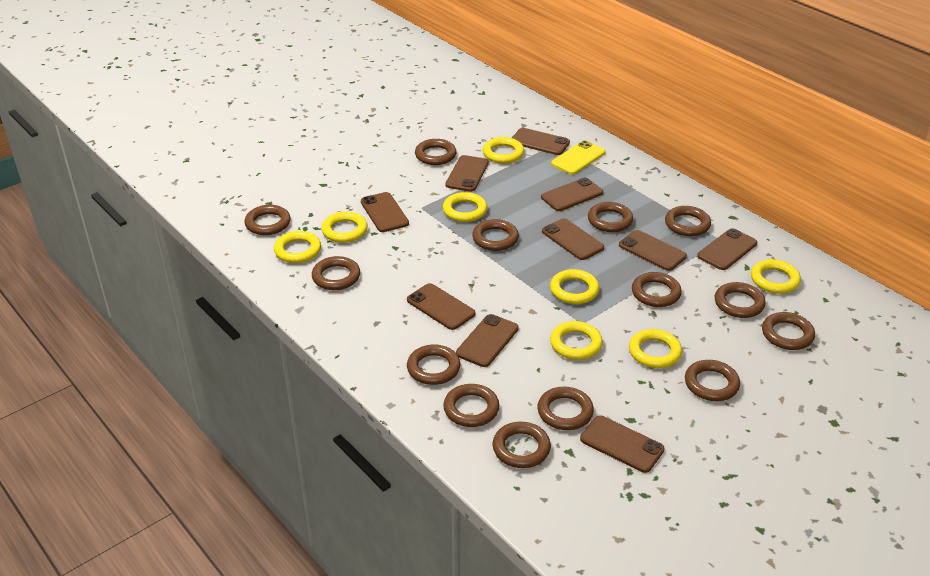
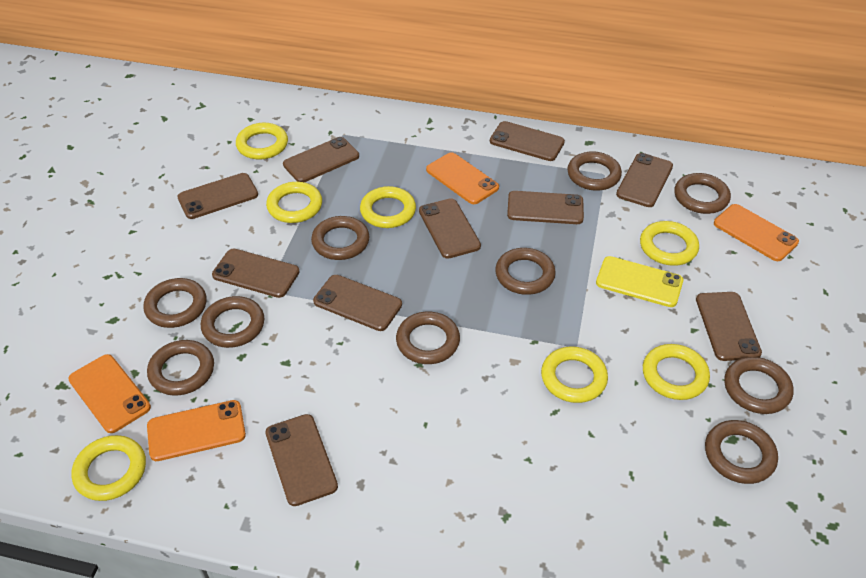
brown ring: [245,205,291,235] [312,256,360,290] [407,344,461,385] [415,139,457,165] [443,384,499,427] [472,219,519,251] [492,422,551,468] [537,387,594,430] [588,202,633,232] [632,272,682,307] [665,206,711,236] [685,360,740,401] [715,282,766,318] [762,312,815,350] = 14 -> [143,278,207,328] [147,340,214,396] [201,296,264,348] [311,216,369,260] [396,312,460,364] [495,248,556,295] [567,151,622,191] [674,173,731,214] [705,420,778,484] [724,357,793,414] = 10
orange phone: none = 0 -> [68,354,151,433] [147,400,246,461] [426,152,499,204] [714,204,799,261] = 4
yellow ring: [274,231,321,263] [321,212,368,243] [443,192,487,222] [483,137,524,163] [550,269,600,304] [550,321,603,360] [629,329,682,368] [751,259,801,294] = 8 -> [71,435,146,501] [236,123,288,160] [266,182,322,223] [360,186,416,228] [541,346,608,403] [640,221,699,266] [643,344,710,400] = 7

